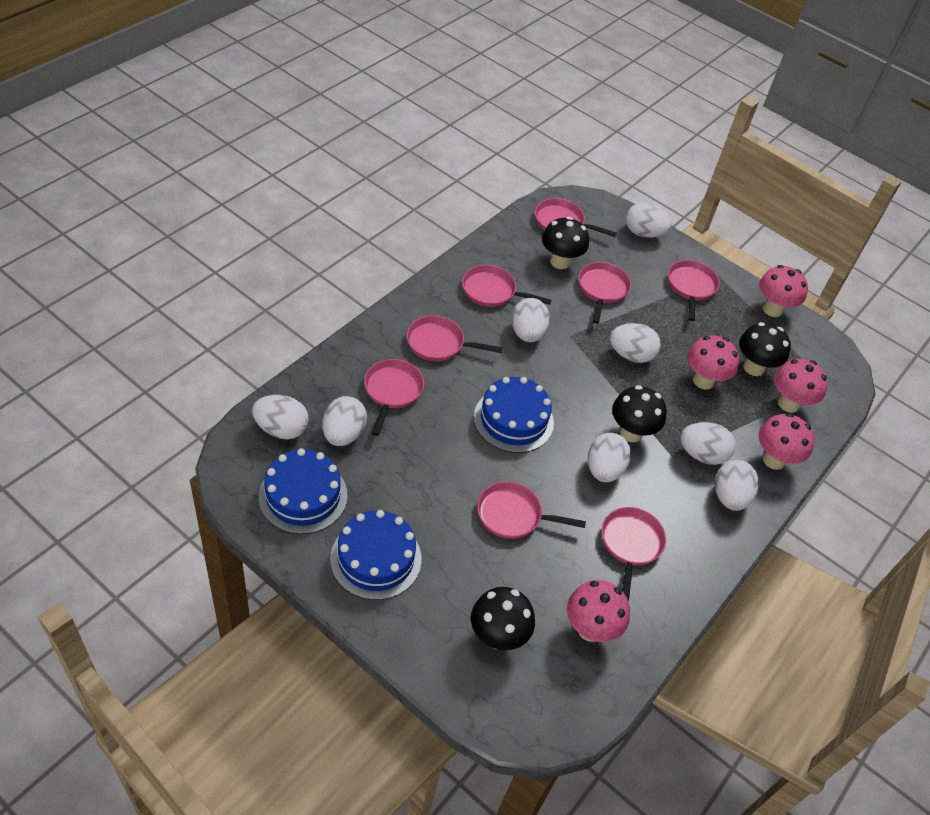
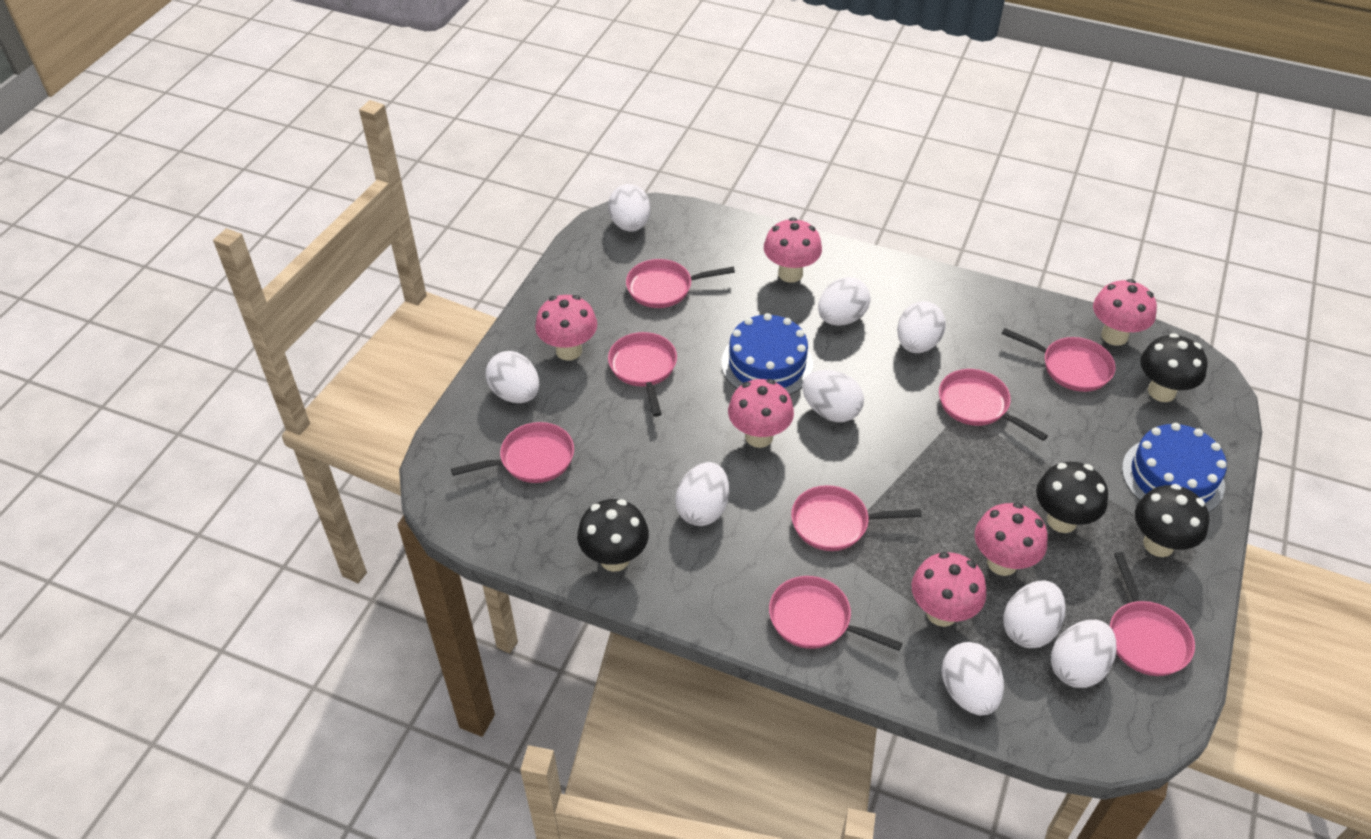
blue cake: [259,448,348,534] [330,510,422,600] [474,377,554,453] = 3 -> [721,313,813,395] [1122,423,1227,512] = 2
pink mushroom: [567,580,630,642] [687,335,739,390] [758,413,814,470] [759,265,808,317] [774,359,828,413] = 5 -> [535,295,597,361] [728,379,794,448] [764,218,822,283] [911,552,986,627] [975,503,1047,576] [1093,279,1157,346] = 6
white egg: [252,395,309,439] [322,396,367,446] [511,298,550,342] [588,433,631,482] [610,323,661,363] [626,202,672,238] [680,422,735,465] [715,460,759,511] = 8 -> [486,351,539,403] [608,184,650,232] [675,462,729,526] [802,370,864,422] [818,277,871,326] [897,301,946,353] [941,642,1004,715] [1003,580,1066,648] [1051,620,1117,688] = 9

